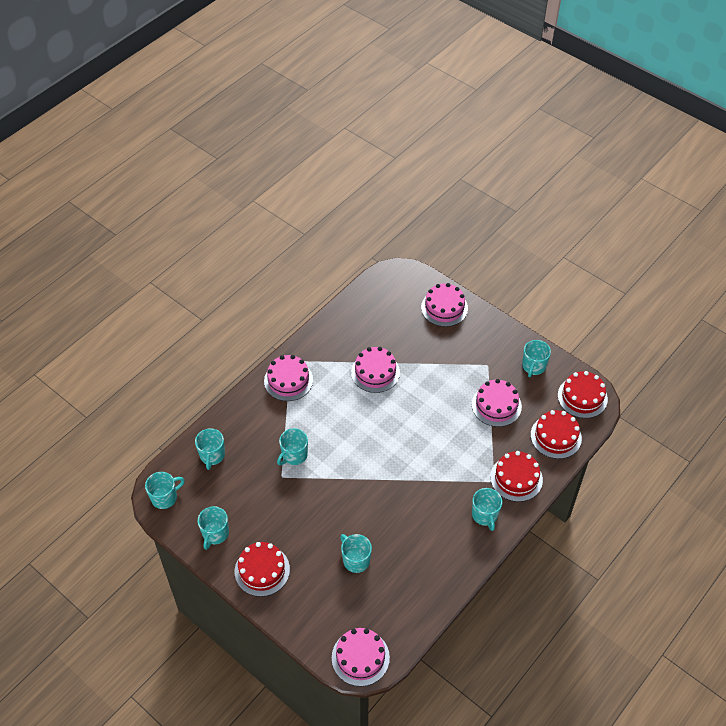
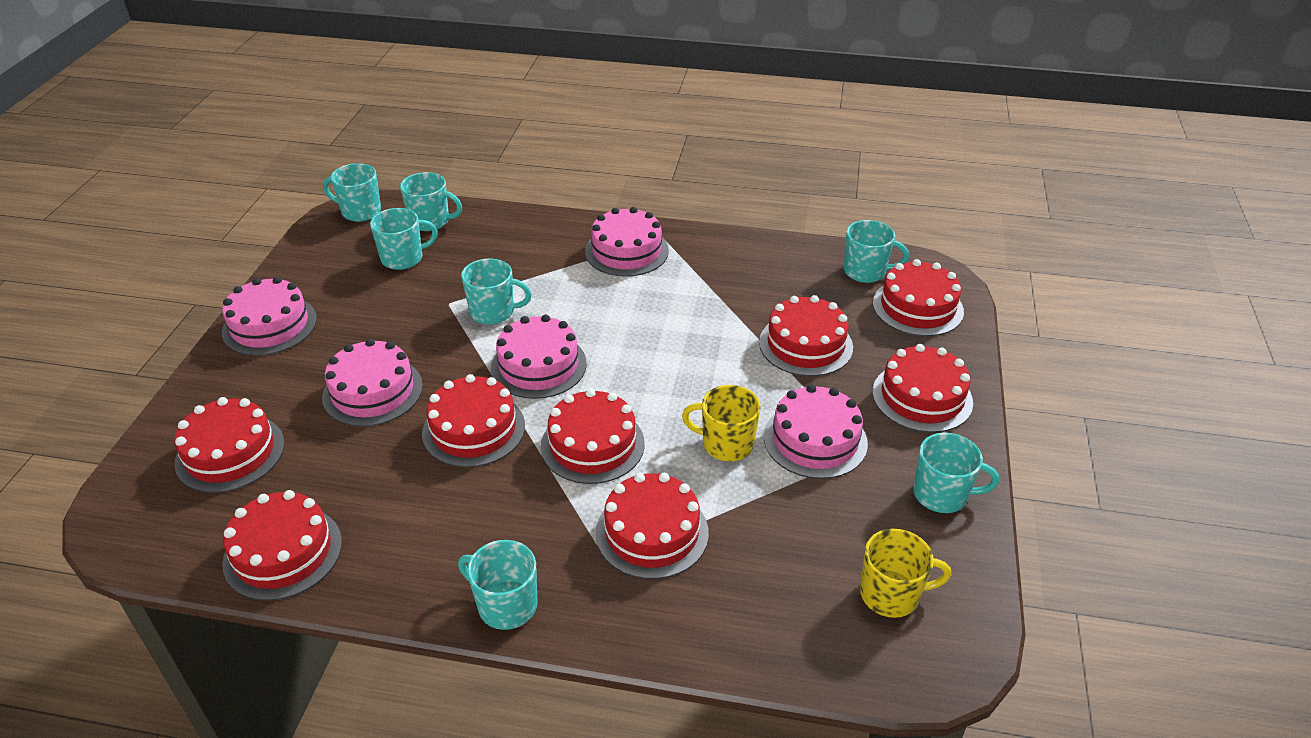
red cake: [235,542,290,597] [490,451,543,502] [531,410,582,459] [558,371,608,418] = 4 -> [174,397,284,493] [222,490,342,601] [422,374,525,467] [541,389,645,484] [596,473,709,579] [759,295,853,376] [872,344,973,433] [873,259,964,336] = 8
yellow mug: none = 0 -> [682,385,761,461] [860,529,951,618] = 2

